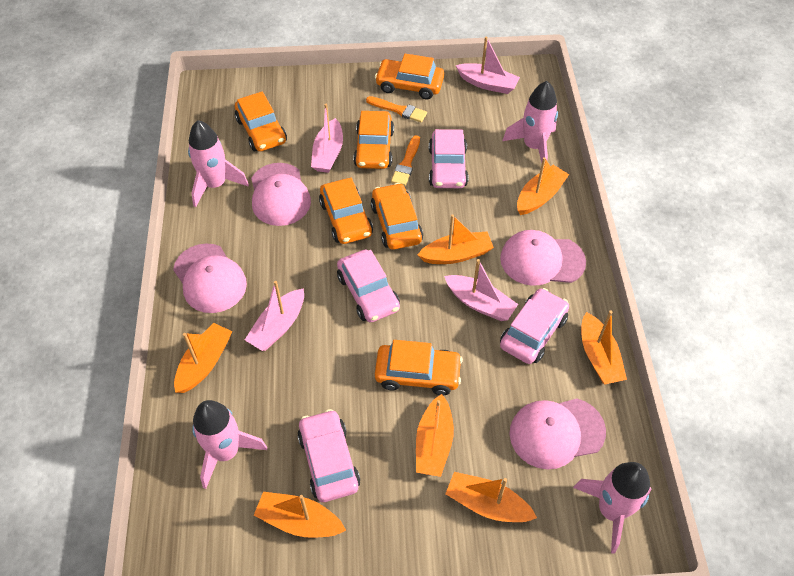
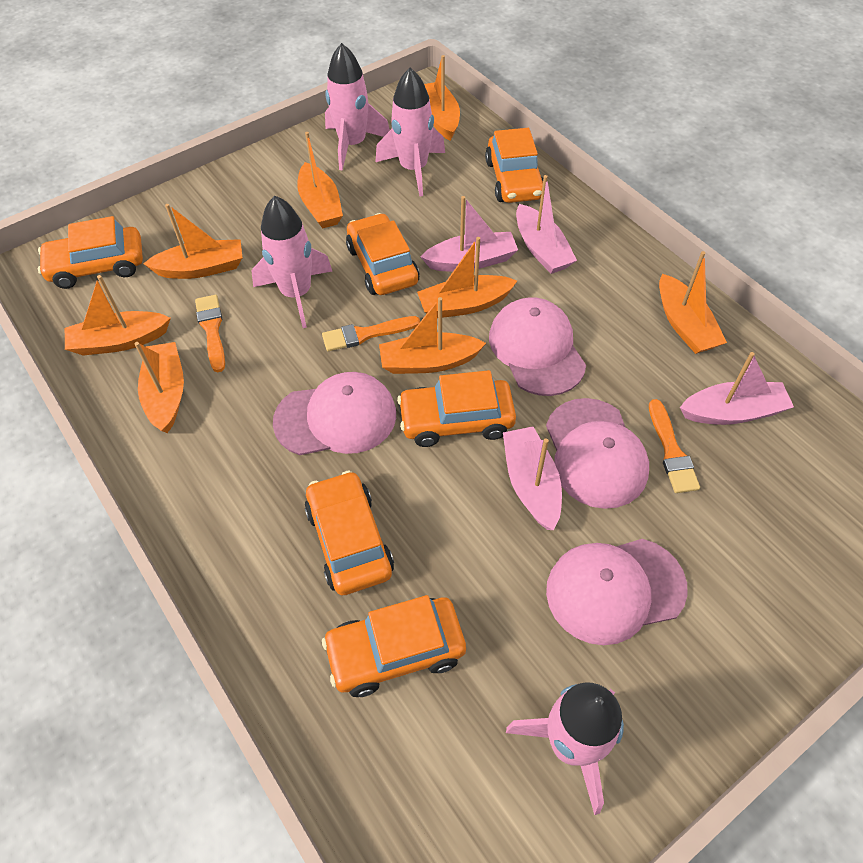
orange boat: [174,323,233,393] [253,492,346,538] [416,394,454,477] [418,214,494,264] [445,472,537,522] [517,157,569,215] [581,311,627,384] = 7 -> [65,275,171,356] [134,342,184,433] [143,204,242,279] [297,132,343,229] [379,297,486,374] [417,237,517,318] [424,55,460,141] [659,251,727,354] = 8
orange brush: [366,96,427,122] [391,135,420,186] = 2 -> [195,295,225,372] [322,316,420,351] [649,399,700,493] = 3
pink car: [297,409,360,502] [337,250,400,322] [429,129,468,188] [500,288,569,364] = 4 -> none = 0

